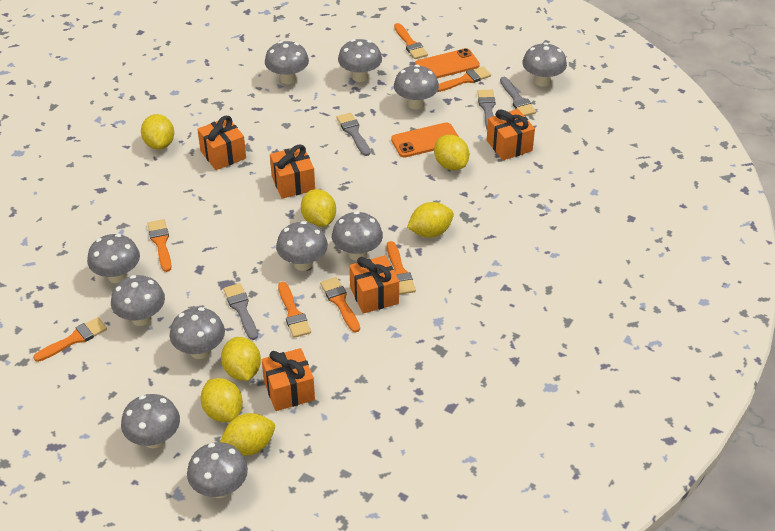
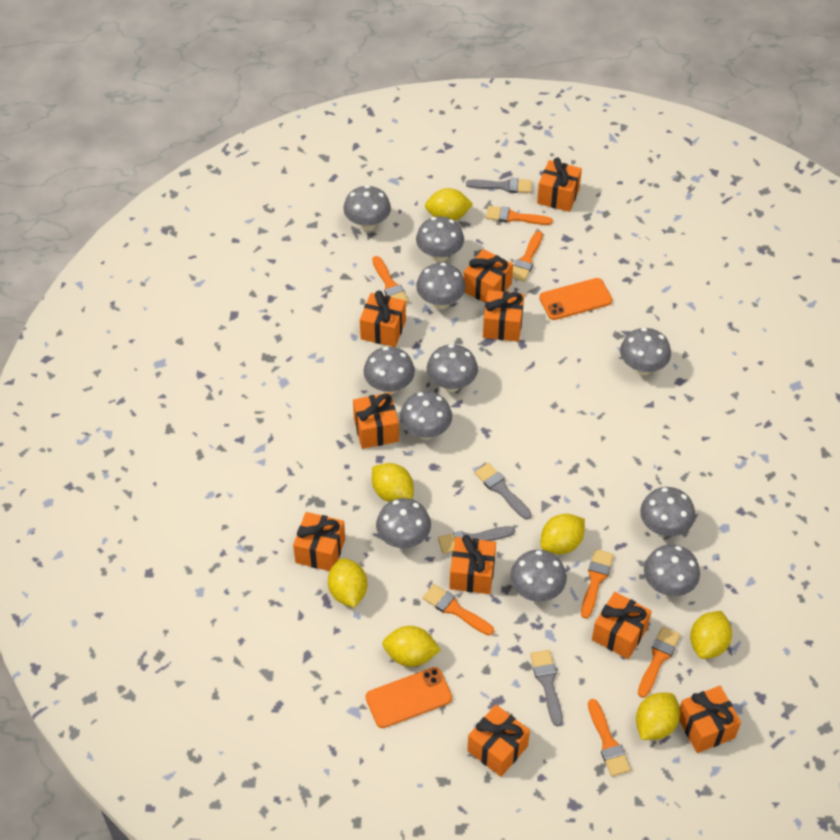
orange gift: [197,116,246,170] [262,348,315,411] [270,144,315,199] [349,255,399,314] [487,109,535,160] = 5 -> [293,512,345,571] [353,393,399,449] [360,291,406,347] [450,535,496,594] [463,249,513,302] [467,705,530,777] [483,290,524,342] [537,157,582,212] [592,592,652,659] [679,686,741,753] = 10

